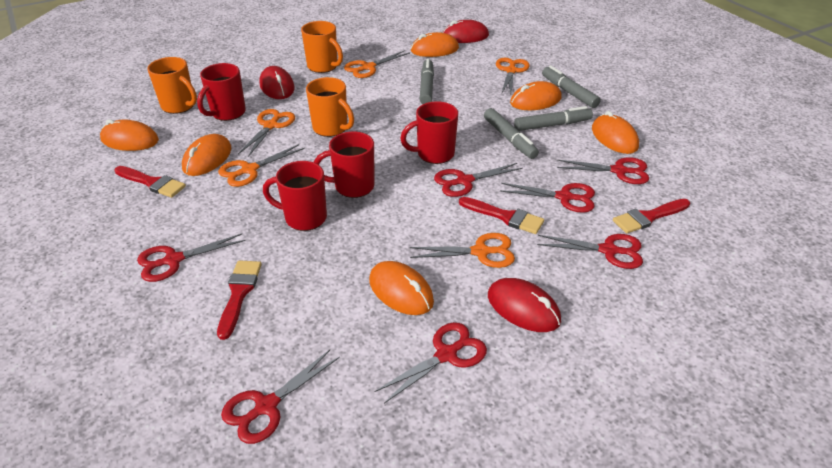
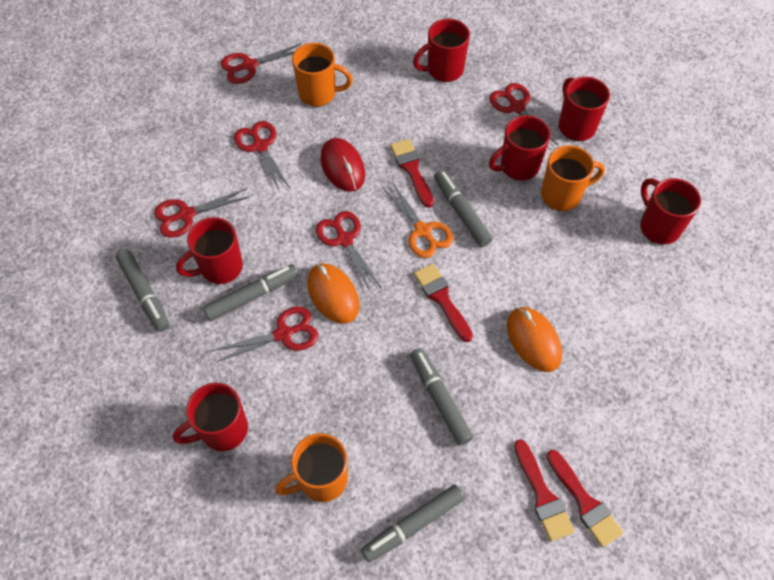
grey marker: [420,58,434,104] [484,108,539,159] [514,106,593,131] [542,65,601,108] = 4 -> [116,249,170,332] [203,264,298,321] [361,485,465,562] [410,348,473,445] [434,170,493,247] = 5
orange mouse: [100,119,159,151] [182,134,232,176] [369,261,434,315] [411,32,459,57] [510,81,562,110] [592,111,639,154] = 6 -> [307,263,360,324] [507,307,562,372] = 2
orange scissors: [218,144,305,187] [238,109,295,157] [344,50,410,78] [410,233,515,268] [496,58,530,94] = 5 -> [382,182,454,258] = 1
red mouse: [260,66,295,99] [443,20,489,43] [488,278,561,332] = 3 -> [320,138,365,192] = 1
red mug: [197,63,246,121] [263,161,327,231] [314,132,374,198] [400,101,458,164] = 4 -> [173,383,248,451] [176,217,243,284] [413,19,470,82] [489,115,551,181] [558,77,610,141] [640,178,701,244] = 6
red scissors: [137,233,246,282] [221,350,340,444] [375,322,487,403] [434,163,523,197] [500,183,595,213] [537,234,643,269] [557,157,649,184] = 7 -> [154,188,250,238] [213,306,318,362] [221,43,302,84] [234,121,290,190] [316,211,381,293] [489,83,558,149] = 6

